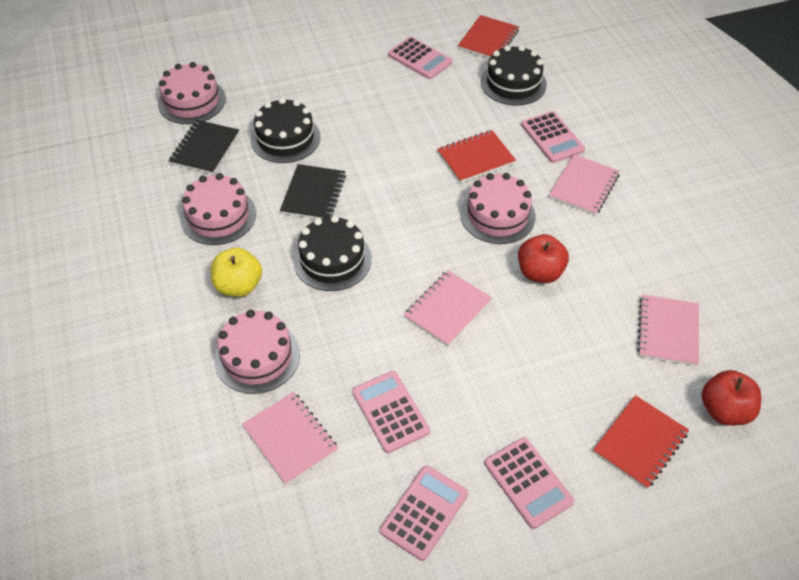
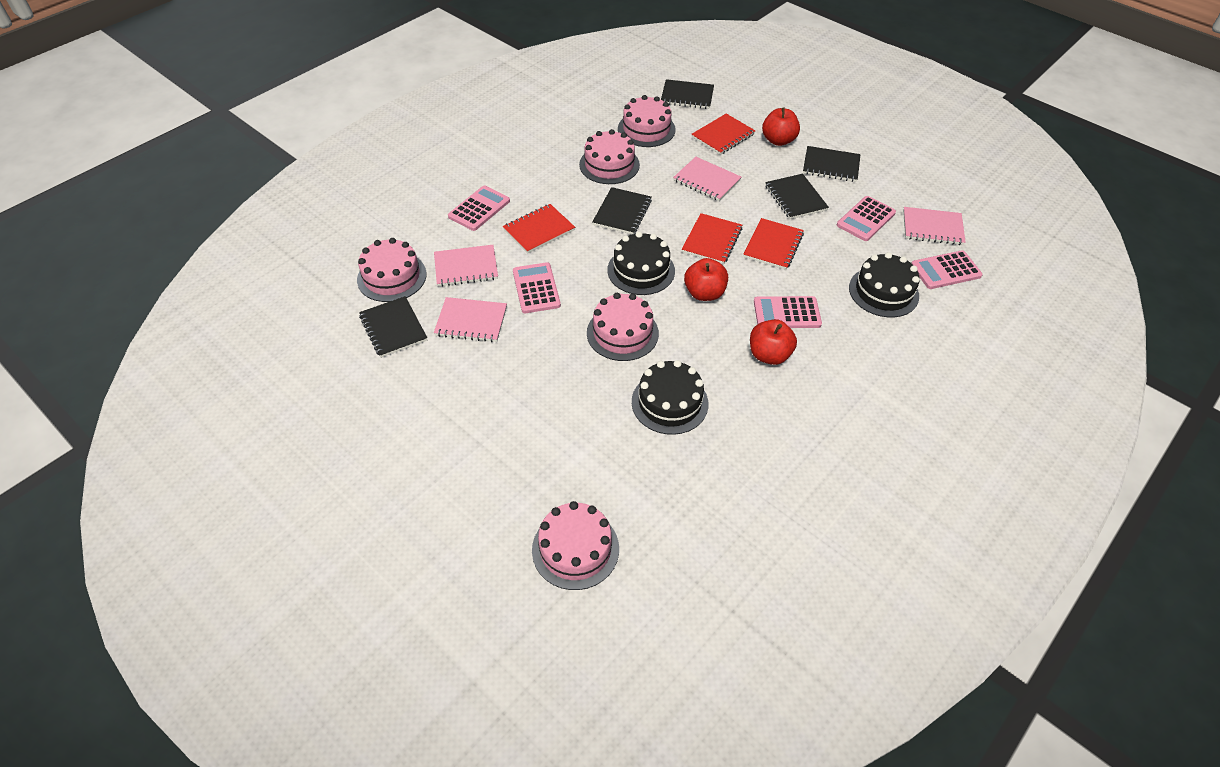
black notebook: [169,120,239,174] [280,164,346,219] = 2 -> [359,296,427,358] [592,187,652,234] [661,79,714,109] [765,174,829,219] [803,146,861,182] = 5
pink cake: [158,62,226,124] [180,173,256,245] [214,310,300,394] [460,173,536,244] = 4 -> [357,238,427,302] [532,501,619,590] [579,129,640,184] [587,293,659,361] [618,95,676,147] = 5
red apple: [518,234,569,283] [702,370,761,425] = 2 -> [684,258,728,301] [750,319,797,365] [762,107,800,146] = 3
red notebook: [437,130,516,183] [458,15,519,59] [593,395,689,489] = 3 -> [503,204,575,253] [682,213,742,264] [691,114,755,155] [743,218,804,270] = 4
yellow apple: [211,248,262,297] = 1 -> none = 0

